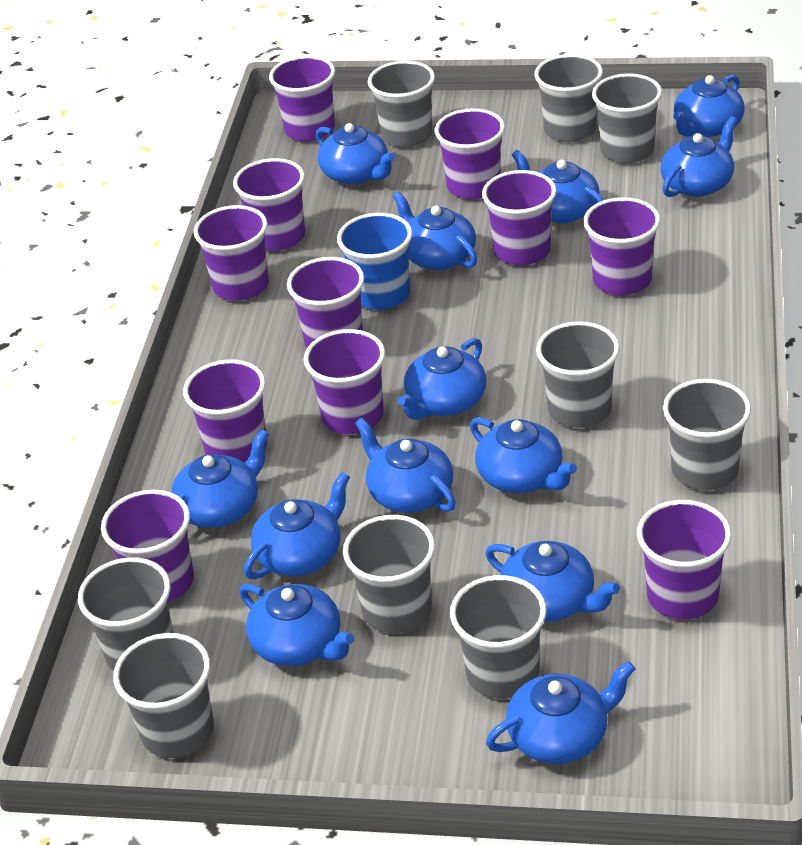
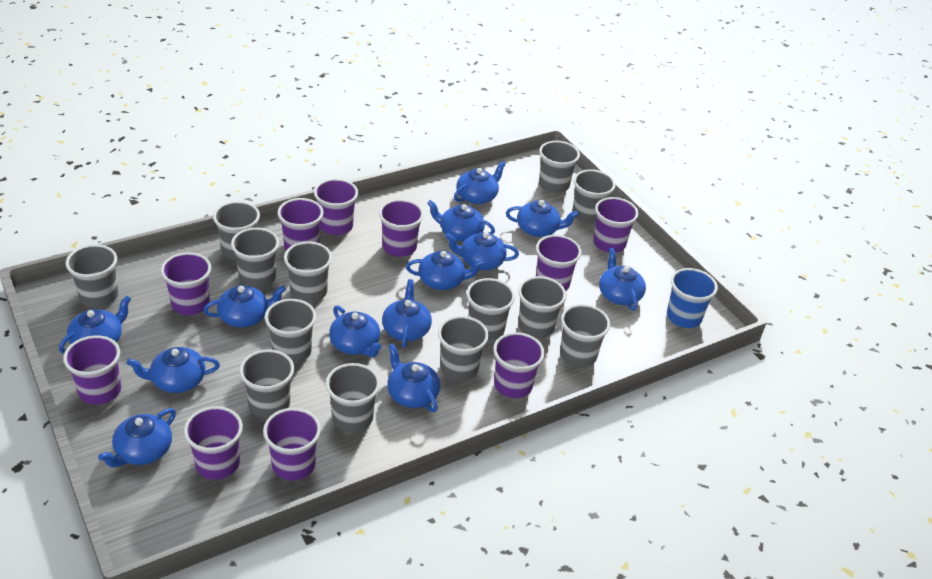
grey cup: [78,557,173,671] [113,633,214,758] [343,515,435,633] [368,60,435,148] [450,575,547,699] [534,54,603,142] [536,321,620,428] [592,73,662,163] [663,379,751,490] = 9 -> [65,244,118,307] [213,201,260,260] [231,228,279,288] [239,349,294,418] [265,299,316,364] [284,241,332,303] [326,363,380,432] [438,316,489,381] [466,278,515,340] [518,276,566,338] [539,141,580,193] [560,304,610,367] [572,169,616,223] = 13
purple cup: [101,490,194,602] [183,360,267,463] [193,205,269,301] [233,158,305,251] [269,56,335,141] [287,257,364,348] [304,329,385,434] [434,108,505,199] [482,170,557,265] [583,197,660,295] [637,500,732,619] = 11 -> [63,335,121,405] [161,252,211,315] [184,406,243,480] [263,408,321,481] [277,198,324,250] [314,179,358,235] [379,199,424,257] [493,332,545,398] [536,235,582,291] [593,197,638,253] = 10

